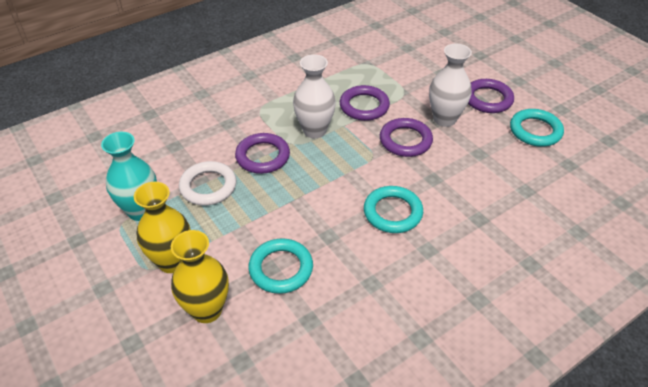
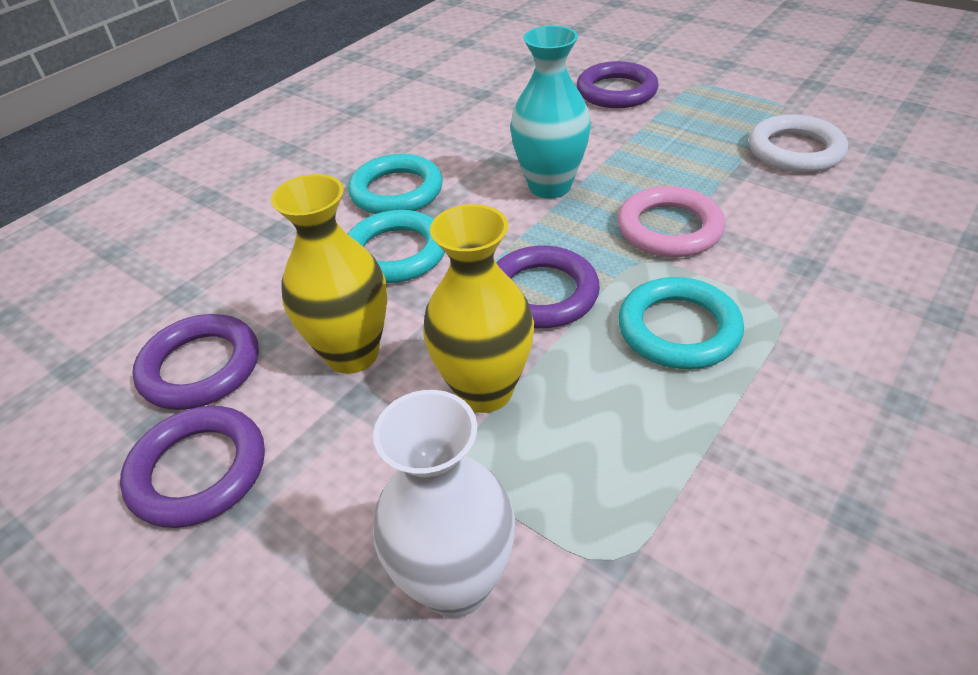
pink ring: none = 0 -> [617,186,725,257] = 1
white vase: [293,54,336,139] [429,44,472,127] = 2 -> [373,390,515,618] = 1

